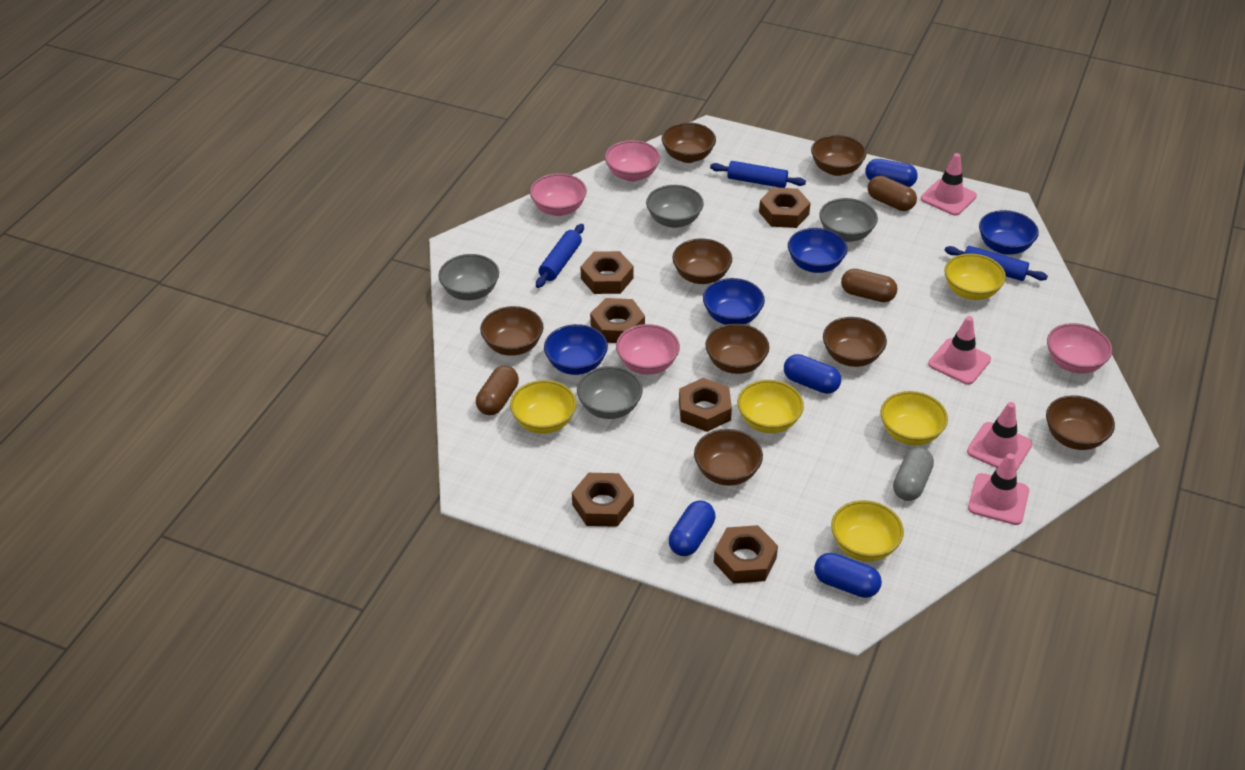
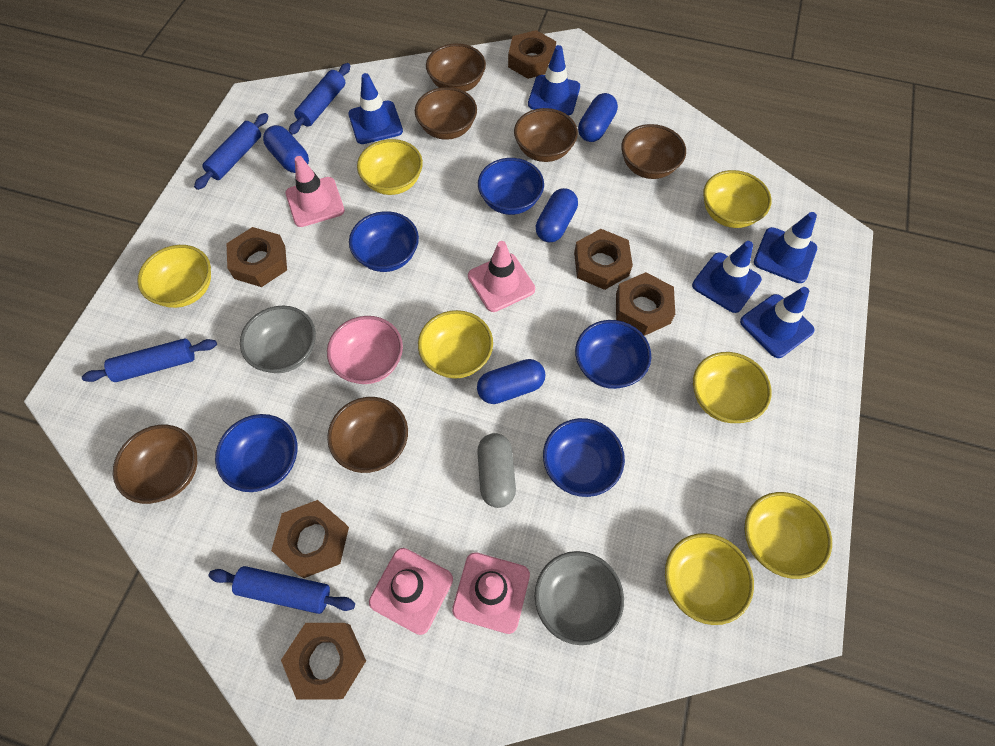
blue bowl: [544,324,608,375] [703,278,765,325] [788,228,847,273] [979,210,1039,255] = 4 -> [215,414,297,492] [349,211,419,272] [478,158,544,215] [543,418,625,497] [575,320,651,389] = 5
blue rolling pin: [536,224,584,288] [710,161,806,188] [944,246,1048,281] = 3 -> [82,338,217,382] [194,113,268,190] [208,566,355,614] [289,63,350,135] = 4
blue traffic cone: none = 0 -> [348,73,403,144] [528,45,580,116] [692,241,762,313] [740,287,815,358] [754,212,817,283] = 5
brown bowl: [480,306,544,356] [662,122,716,163] [672,238,732,284] [694,429,763,486] [705,323,769,374] [811,135,867,176] [823,317,887,367] [1046,395,1115,450] = 8 -> [113,425,197,504] [327,397,408,473] [415,87,477,140] [426,43,486,92] [514,108,578,162] [621,124,686,179] = 6
brown capsule: [476,366,519,415] [841,269,898,302] [868,176,917,211] = 3 -> none = 0
grey bowl: [438,254,499,300] [577,366,643,419] [646,185,704,228] [819,198,878,242] = 4 -> [240,305,316,373] [535,551,624,645] = 2
pink bowl: [530,173,587,216] [605,140,660,182] [616,324,680,375] [1047,323,1112,374] = 4 -> [327,316,403,384] = 1
yellow bowl: [510,380,576,434] [737,380,804,433] [831,500,904,561] [880,391,948,445] [944,254,1006,300] = 5 -> [137,245,211,308] [357,139,423,195] [418,310,493,379] [665,533,754,625] [693,352,772,423] [703,170,772,228] [745,492,832,579] = 7

